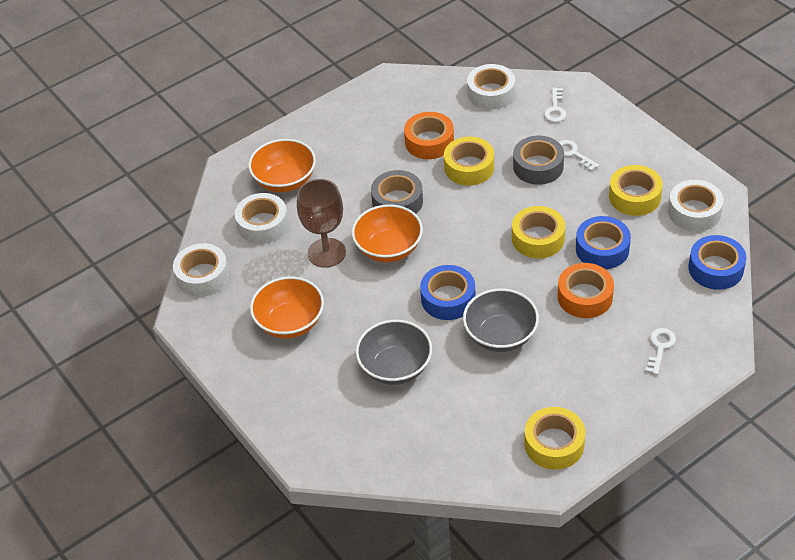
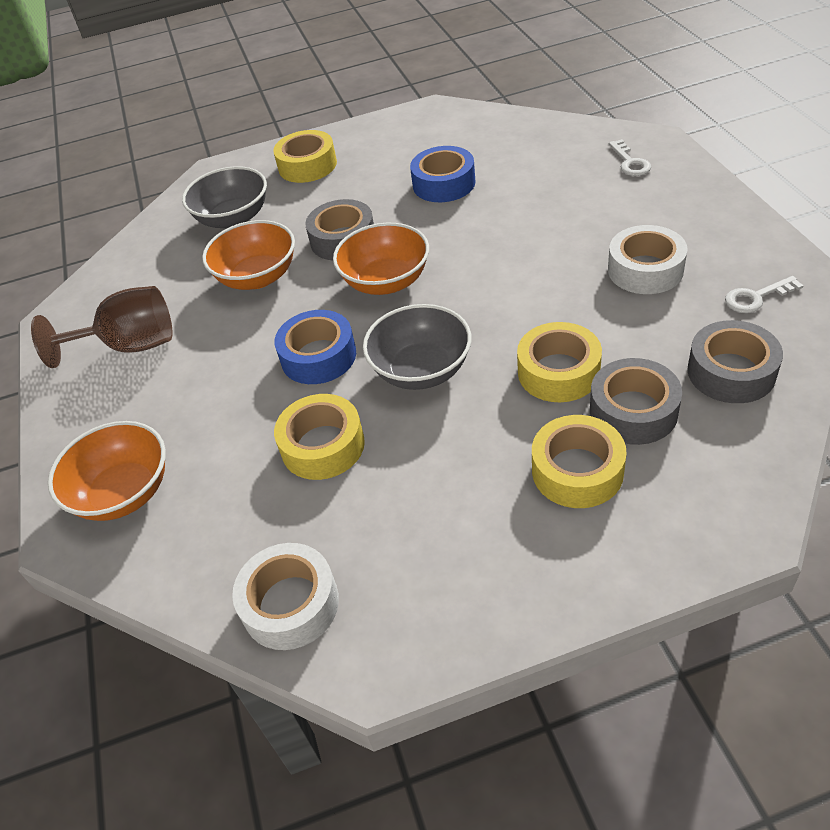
blue tape: [420,265,475,320] [576,216,631,269] [688,235,746,290] = 3 -> [274,310,356,384] [410,146,476,202] = 2
grey tape: [371,170,423,214] [513,136,564,185] = 2 -> [305,199,374,260] [590,358,682,445] [687,320,783,403] = 3
orange tape: [404,112,454,159] [558,263,614,318] = 2 -> none = 0
white key: [544,88,566,122] [559,140,599,171] [645,328,676,375] = 3 -> [609,139,651,176] [725,276,804,313] = 2
white tape: [173,243,229,297] [235,193,289,244] [467,64,515,110] [668,180,724,231] = 4 -> [232,543,339,650] [608,225,688,294] = 2

